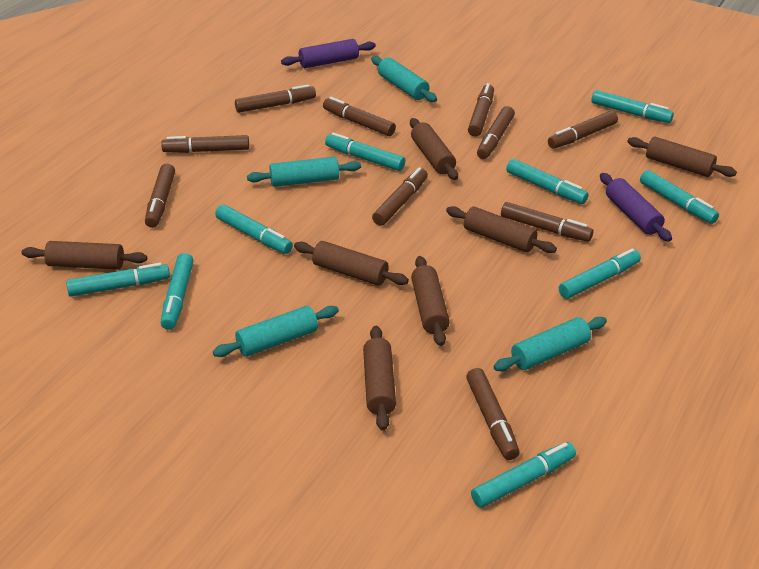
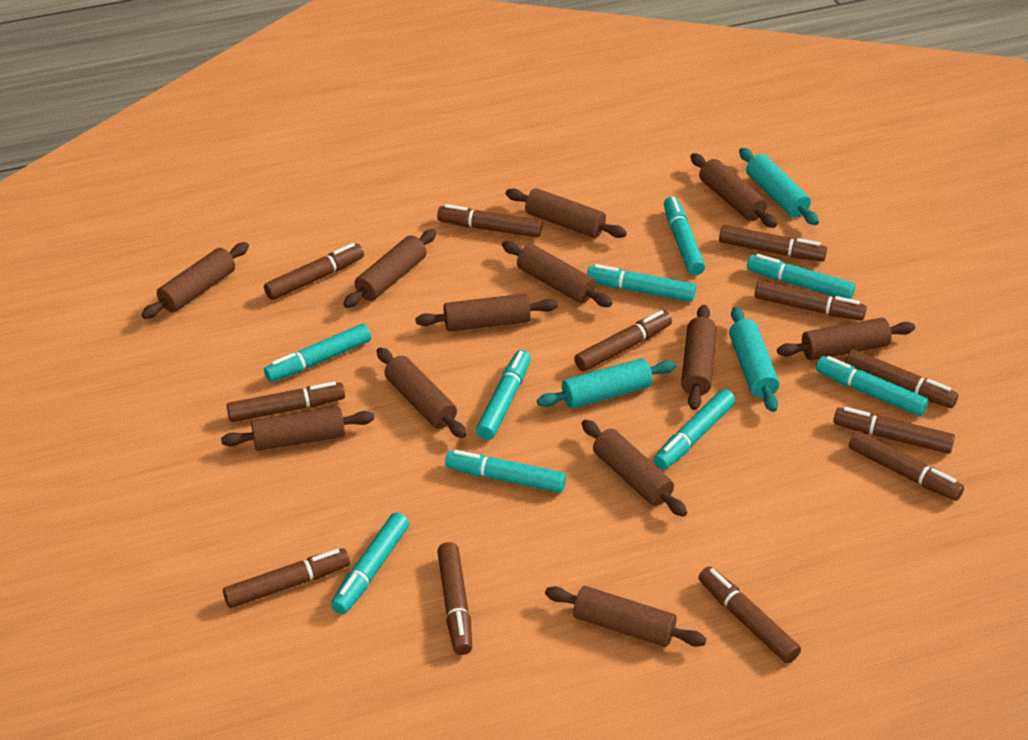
brown marker: [145,164,175,228] [161,135,249,153] [235,84,316,113] [323,97,396,136] [372,167,428,226] [466,368,520,460] [468,83,494,137] [477,106,515,159] [501,202,594,242] [548,111,618,149] = 10 -> [223,548,350,608] [227,381,345,422] [264,243,364,300] [437,204,543,238] [437,542,472,655] [574,310,672,372] [699,566,801,664] [719,225,827,261] [755,280,867,321] [833,407,955,454] [845,349,958,408] [849,431,964,501] = 12
brown rolling pin: [22,241,147,270] [294,241,409,286] [363,326,396,431] [410,118,458,180] [411,256,450,346] [446,206,557,253] [627,137,737,177] = 7 -> [141,242,249,319] [221,407,374,451] [343,229,436,308] [377,347,466,438] [416,294,558,332] [502,241,612,307] [506,188,627,238] [545,586,706,647] [582,420,687,517] [681,305,717,410] [690,153,777,228] [777,318,915,360] = 12
purple rolling pin: [281,39,376,68] [600,173,672,242] = 2 -> none = 0
turquoise rolling pin: [213,306,339,357] [247,157,361,187] [371,56,437,102] [493,317,607,371] = 4 -> [537,358,676,409] [729,307,779,412] [739,148,819,225] = 3

